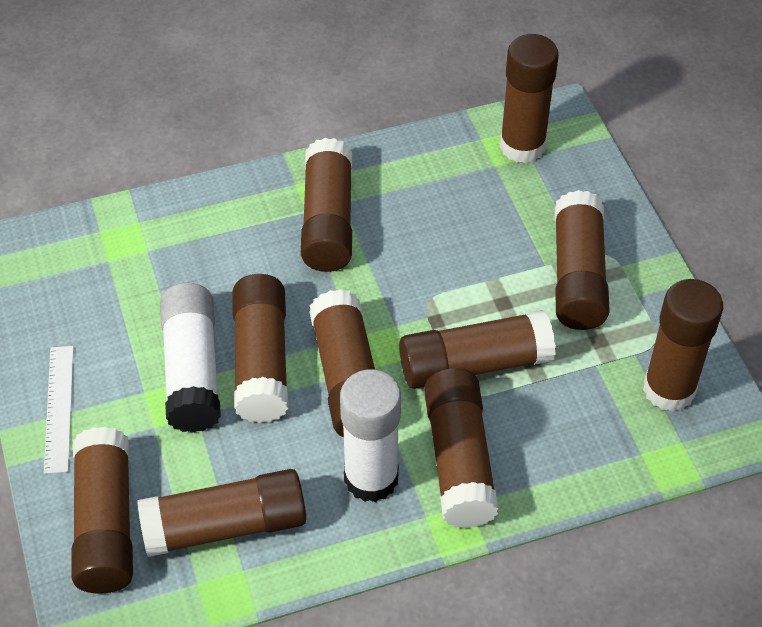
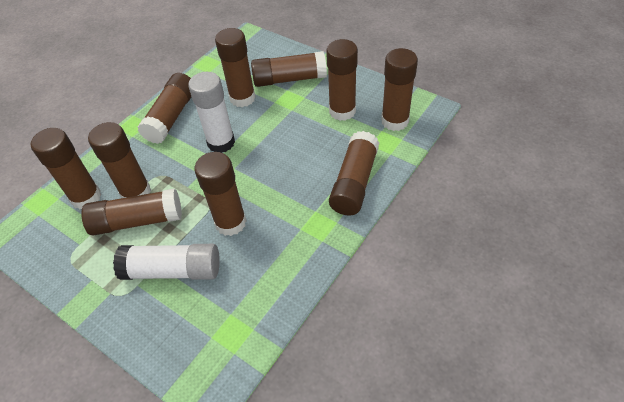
white ruler: [44,346,74,474] = 1 -> none = 0

